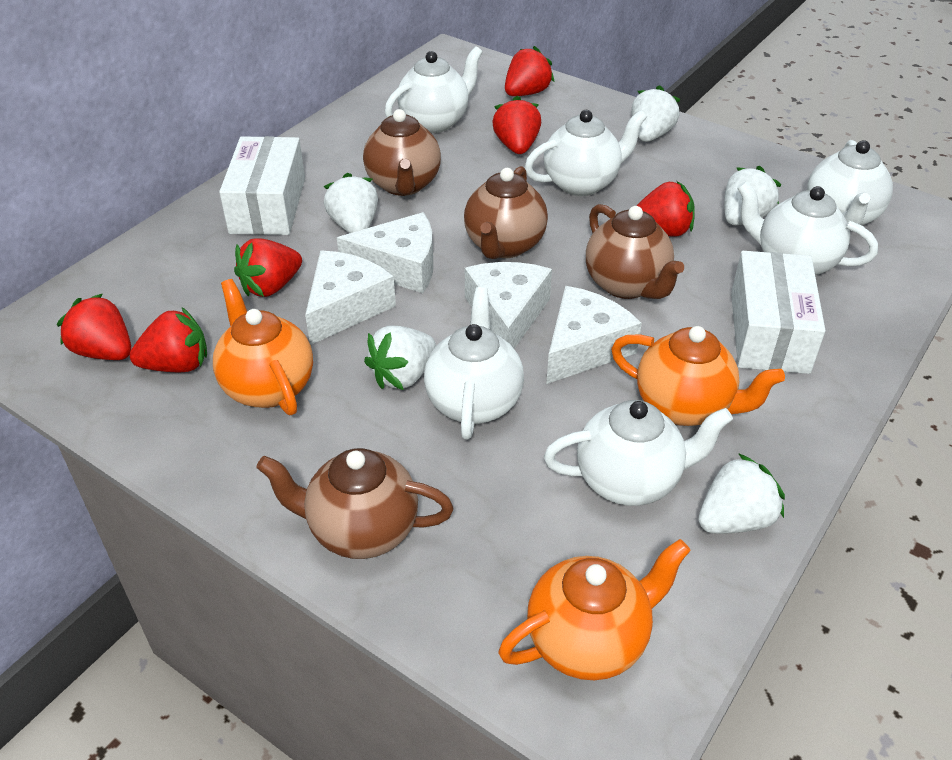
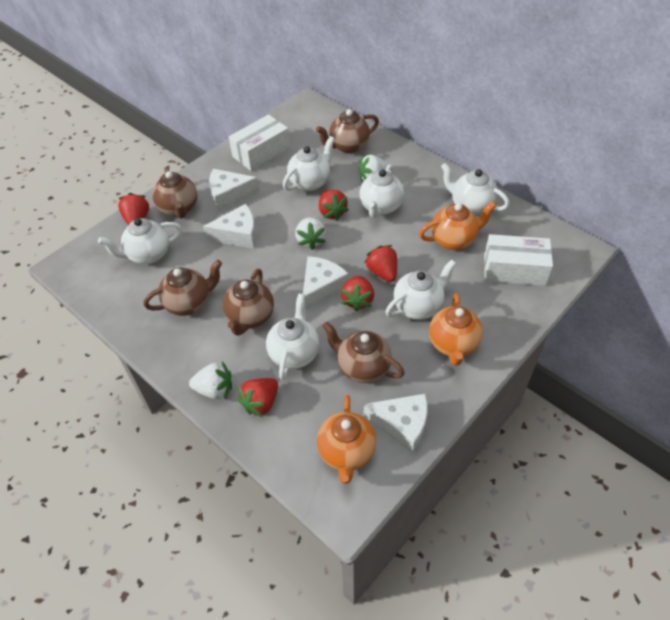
brown teapot: [256,448,454,559] [363,109,441,196] [464,166,548,259] [586,204,684,299] = 4 -> [143,260,222,316] [152,167,197,219] [223,269,274,336] [316,109,379,153] [322,321,405,383] = 5
red strawberry: [57,294,131,360] [130,307,207,372] [234,238,302,297] [492,96,541,154] [505,46,554,96] [637,181,695,237] = 6 -> [118,193,149,225] [238,378,278,417] [319,190,349,221] [341,276,374,312] [365,245,397,282] = 5
white strawberry: [324,173,378,233] [364,326,436,390] [631,85,681,142] [698,453,785,534] [724,166,782,225] = 5 -> [189,361,232,399] [295,217,326,250] [358,155,389,181] = 3

